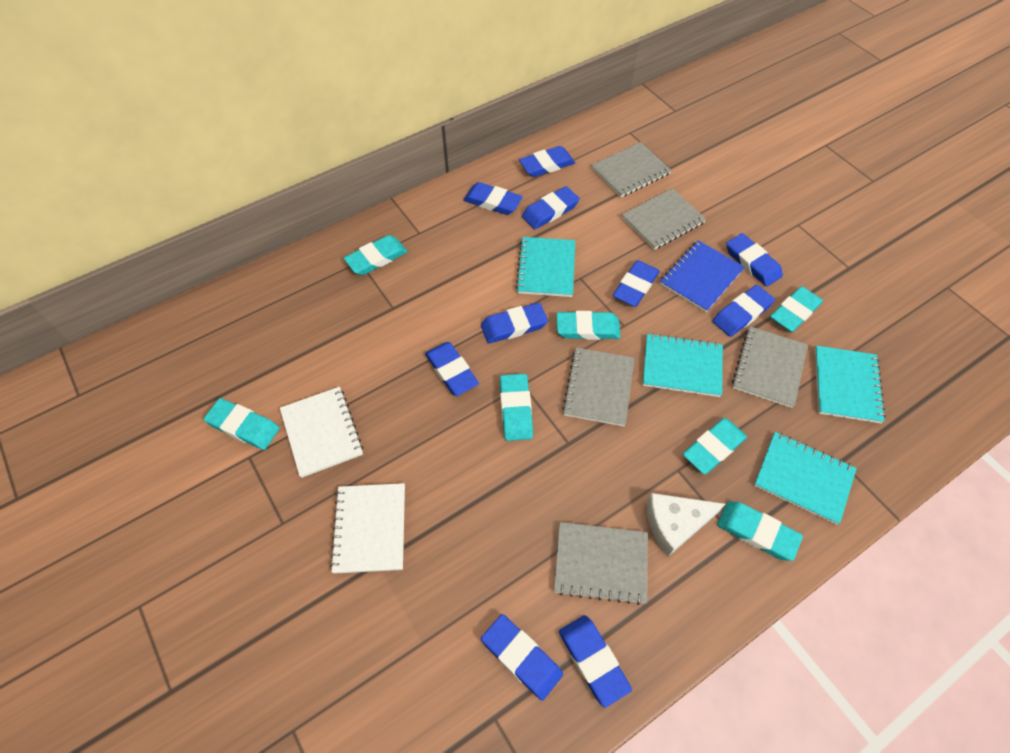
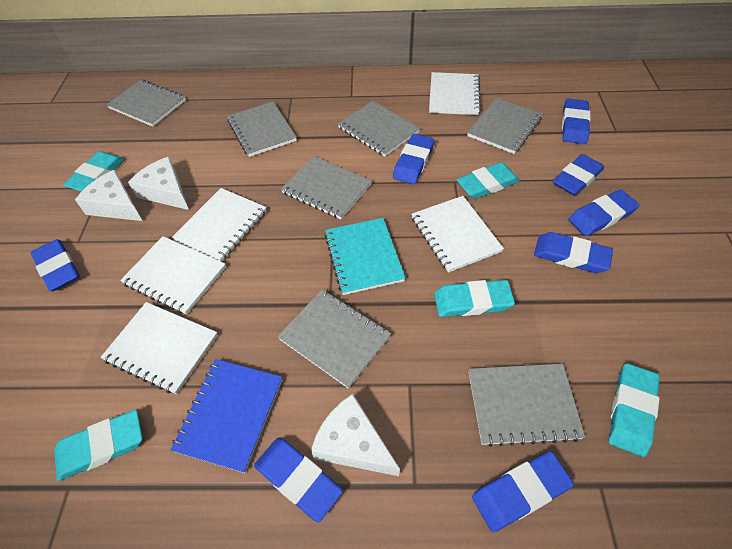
blue eraser: [425,342,479,396] [463,182,523,215] [481,303,548,344] [481,614,563,700] [519,146,575,177] [522,186,580,229] [559,615,632,708] [613,260,660,307] [712,285,775,337] [726,233,783,287] = 10 -> [31,239,80,291] [254,438,343,522] [393,134,434,184] [472,451,574,532] [534,232,613,273] [553,154,604,196] [562,99,591,144] [568,189,640,236] = 8
grey notebook: [554,522,648,605] [562,348,635,426] [591,142,672,198] [621,188,706,250] [732,326,808,408] = 5 -> [106,80,186,127] [227,102,297,157] [277,289,391,389] [281,156,372,219] [338,101,420,157] [467,98,542,154] [469,364,585,447] = 7
turquoise eraser: [204,398,280,450] [344,235,408,275] [500,374,533,441] [556,311,620,340] [683,418,747,474] [717,501,803,561] [770,286,823,332] = 7 -> [54,410,142,481] [63,151,125,192] [434,280,515,317] [456,162,520,199] [609,363,660,457] = 5
turquoise notebook: [516,237,575,297] [643,333,723,397] [754,432,857,525] [815,346,886,423] = 4 -> [324,218,406,295] = 1
white cheese: [647,493,725,556] = 1 -> [75,170,142,221] [128,157,189,210] [311,394,400,476] = 3
white notebook: [280,387,363,478] [330,483,405,574] = 2 -> [100,302,218,394] [120,236,226,315] [172,188,267,262] [412,196,504,273] [429,72,481,115] = 5

